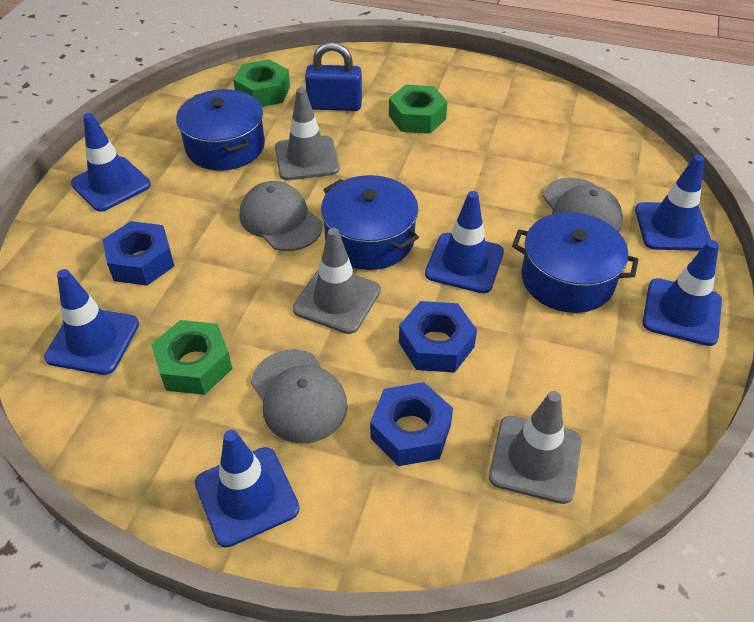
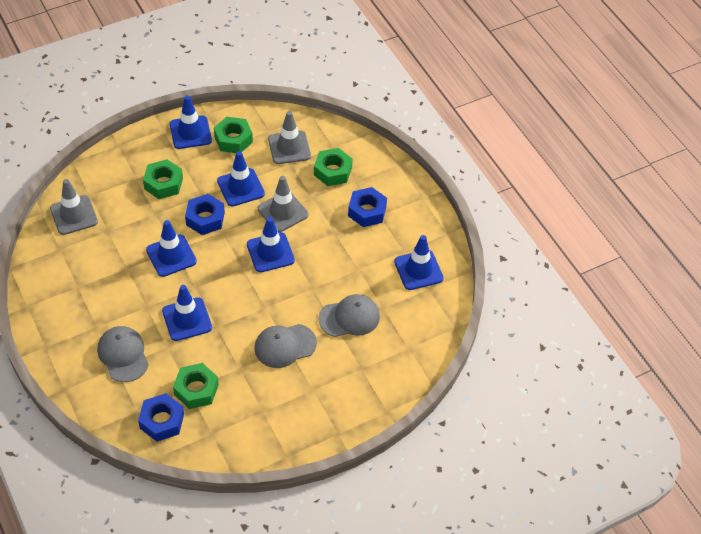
blue padlock: [305,42,362,111] = 1 -> none = 0
blue pot: [176,89,265,171] [321,175,419,270] [512,212,639,313] = 3 -> none = 0
green nut: [151,320,232,395] [233,59,290,107] [389,85,447,134] = 3 -> [143,159,183,199] [173,363,219,409] [214,117,253,153] [314,148,353,186] = 4

